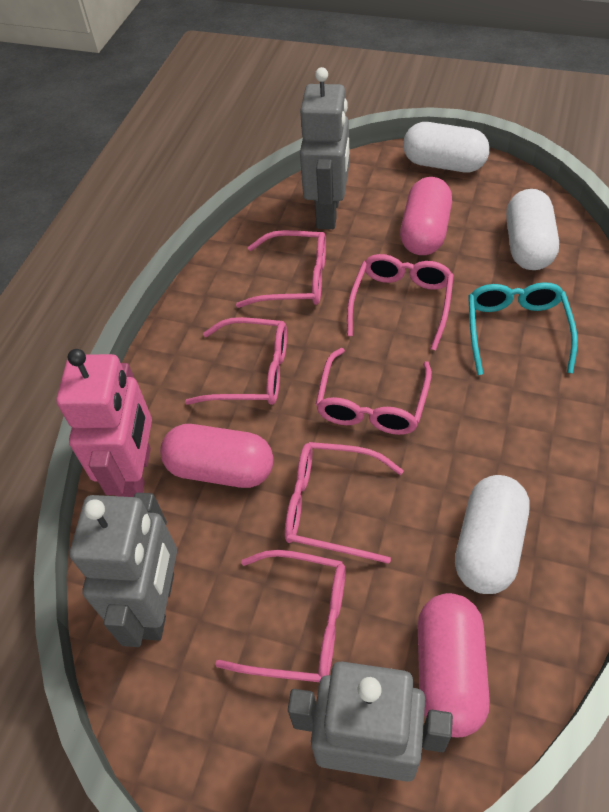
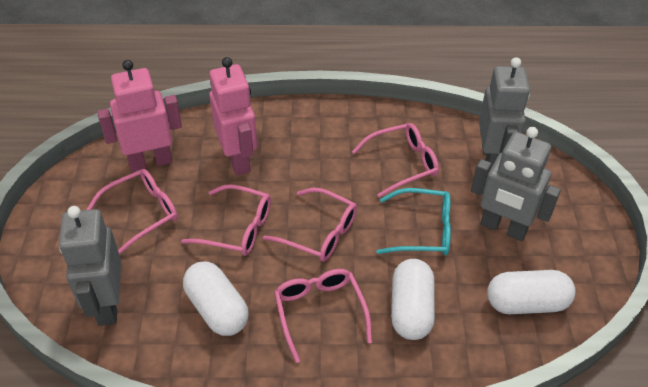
pink capsule: [160,424,274,488] [400,177,452,255] [418,593,490,737] = 3 -> none = 0
pink glasses: [185,317,287,405] [215,550,346,682] [236,230,326,308] [285,442,404,564] [315,348,432,435] [347,254,454,351] = 6 -> [86,169,178,255] [181,184,271,256] [263,188,357,262] [274,269,372,363] [352,123,439,197] = 5
pink robot: [56,349,152,497] = 1 -> [97,60,182,172] [209,57,257,175] = 2

